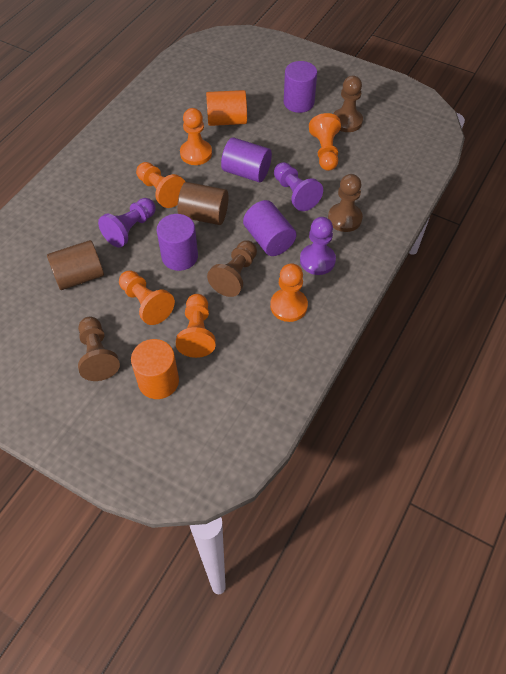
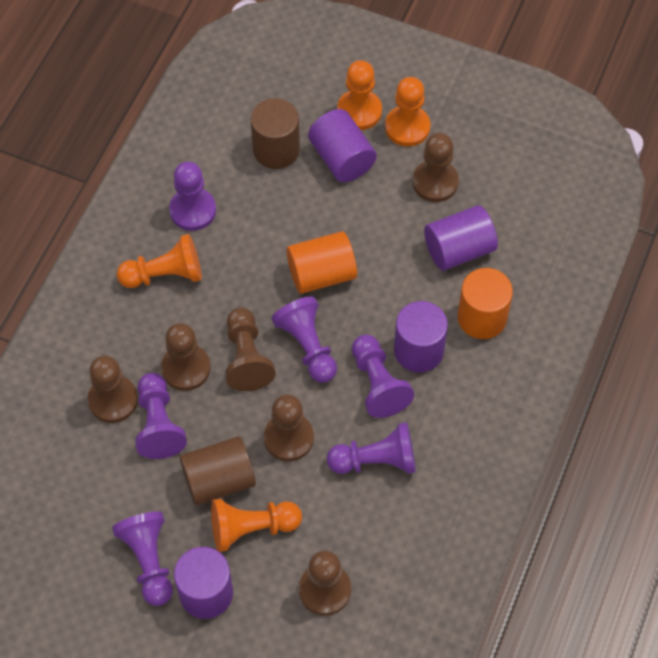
brown pawn: [78,317,120,381] [207,241,257,297] [328,174,363,232] [333,75,363,132] = 4 -> [88,356,138,423] [161,323,211,391] [225,308,276,391] [264,394,314,461] [299,551,351,616] [412,133,459,202] = 6
orange pawn: [119,270,175,325] [136,162,185,208] [176,294,216,358] [180,108,212,165] [270,263,308,322] [309,113,341,171] = 6 -> [117,234,202,288] [211,499,302,552] [337,60,382,130] [385,77,430,147] = 4
purple pawn: [98,198,156,248] [274,162,323,211] [300,217,336,275] = 3 -> [112,511,173,606] [135,373,187,459] [169,161,216,231] [271,296,337,383] [327,422,416,474] [352,334,414,418] = 6

